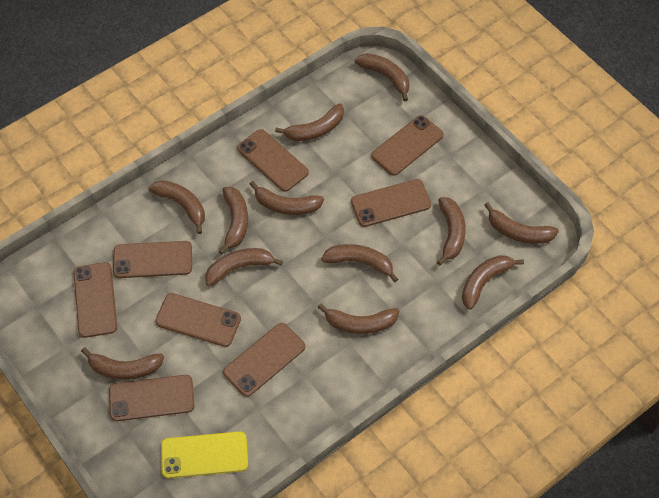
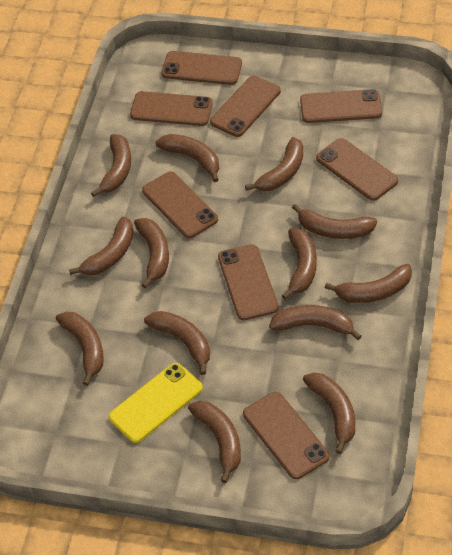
brown banana: [81,348,164,380] [148,180,205,234] [205,248,283,286] [218,187,248,255] [250,181,324,215] [275,103,344,141] [318,303,399,334] [321,244,398,282] [355,53,409,101] [437,197,466,265] [462,255,524,310] [484,202,559,244] = 12 -> [56,312,104,386] [69,216,134,275] [91,134,131,197] [134,218,169,289] [144,311,210,375] [155,134,219,182] [188,401,241,483] [245,137,303,191] [269,305,362,340] [282,228,317,300] [292,204,377,239] [303,372,355,454] [325,264,412,303] = 13

